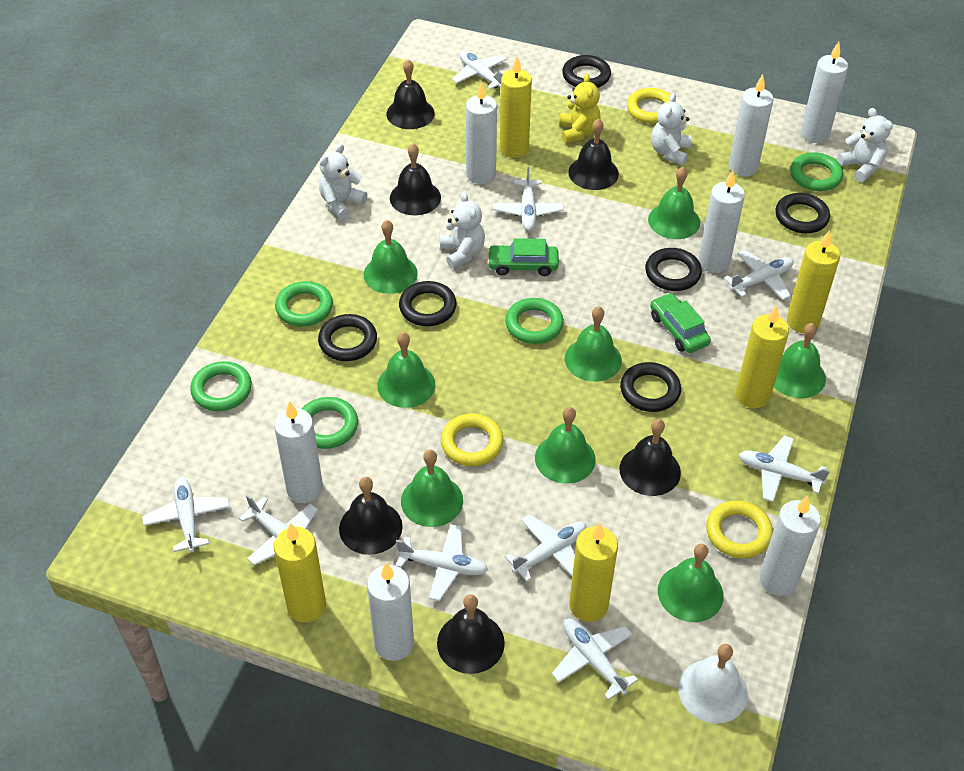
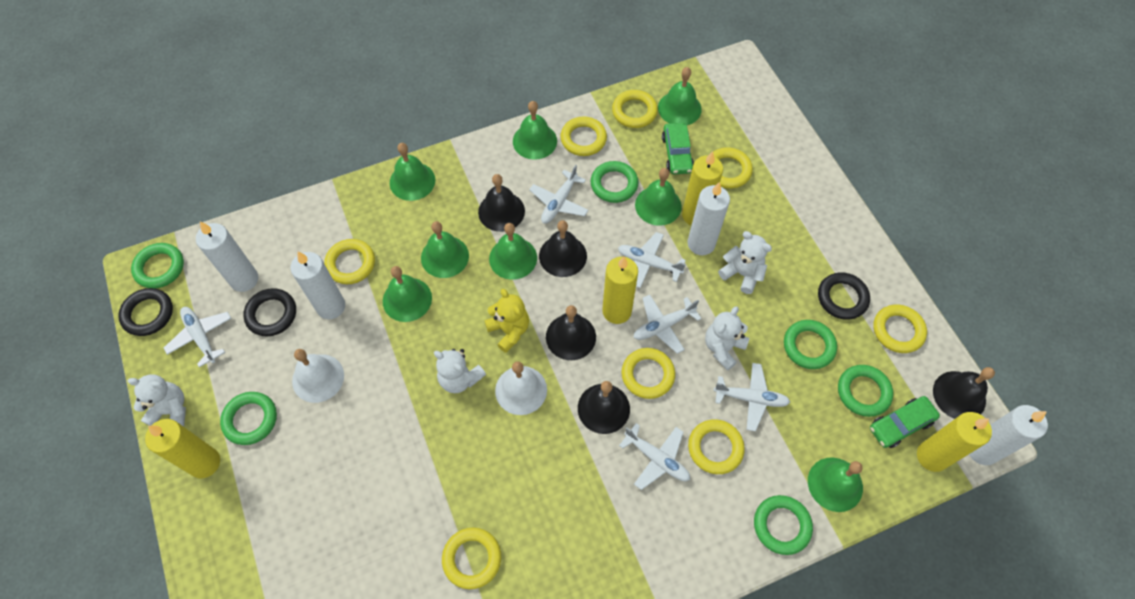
black bell: [339,477,403,555] [386,59,435,129] [390,143,441,215] [437,594,505,674] [568,119,619,190] [619,419,681,496] = 6 -> [478,174,525,232] [539,220,587,277] [546,305,596,360] [578,381,630,434] [933,367,995,419] = 5
black ring: [318,314,377,361] [399,281,457,326] [562,55,611,88] [620,362,681,412] [645,248,702,291] [775,193,830,233] = 6 -> [118,288,173,336] [243,288,296,336] [818,272,870,320] = 3
green ring: [190,361,252,411] [275,281,333,327] [302,397,358,449] [505,298,564,344] [790,152,843,191] = 5 -> [131,243,184,288] [220,392,277,445] [590,161,638,203] [754,495,813,555] [784,320,837,369] [838,365,893,417] = 6
white bell: [678,644,748,724] = 1 -> [292,349,344,403] [495,361,547,415] = 2
white candle: [274,401,323,503] [367,563,414,661] [466,82,497,184] [699,170,745,273] [729,74,773,177] [759,496,821,596] [801,42,848,143] = 7 -> [196,221,258,292] [290,251,345,319] [688,182,730,255] [969,405,1048,465] = 4
white plane: [142,477,230,552] [239,494,318,565] [396,524,488,601] [452,51,507,89] [493,167,564,231] [505,514,586,582] [552,618,638,700] [724,250,793,300] [738,436,830,502] = 9 -> [164,307,231,368] [529,165,588,224] [618,232,686,288] [619,423,690,490] [633,295,701,354] [714,363,790,431] = 6
yellow candle: [274,523,326,623] [500,56,532,158] [569,523,618,622] [736,305,789,408] [787,230,840,333] = 5 -> [145,419,220,478] [602,256,638,324] [682,151,723,225] [917,412,992,472] = 4
yellow ring: [441,414,503,466] [627,88,676,124] [706,500,773,559] = 3 -> [324,239,375,284] [442,527,501,589] [560,116,607,156] [612,90,658,128] [621,348,675,399] [688,419,745,474] [713,147,753,188] [873,304,927,353] = 8

